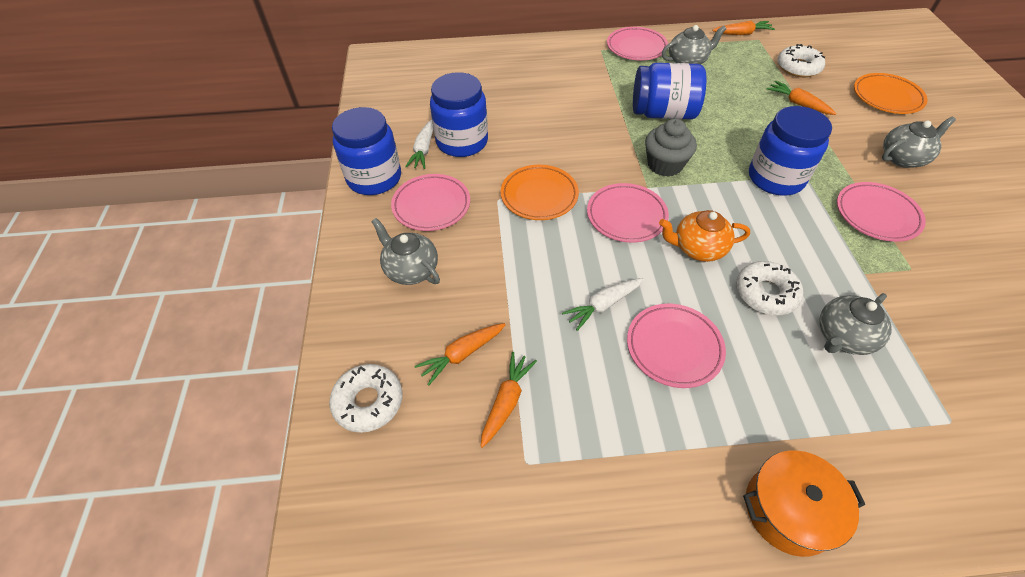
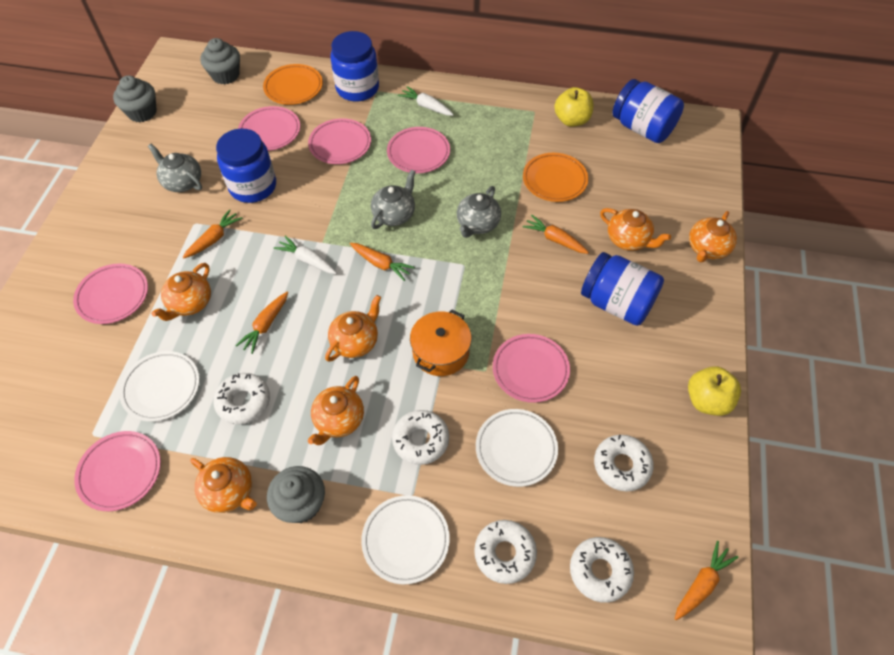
grey cupcake: [645,119,697,177] = 1 -> [113,75,157,122] [200,38,240,85] [267,466,325,523] = 3
grey teapot: [371,218,440,285] [662,25,726,65] [820,293,892,355] [882,117,956,168] = 4 -> [148,144,202,192] [371,169,416,229] [457,186,501,238] = 3
orange carrot: [415,323,506,386] [481,352,537,448] [712,21,775,35] [767,81,837,115] = 4 -> [183,209,242,259] [235,292,288,354] [350,243,415,281] [523,215,589,254] [675,541,739,620] = 5
orange teapot: [659,210,750,262] = 1 -> [151,263,211,321] [190,457,257,513] [308,376,364,445] [325,295,381,362] [600,208,671,251] [689,211,737,262] = 6
pink plate: [391,174,470,231] [587,183,669,243] [607,27,668,60] [627,304,726,388] [837,182,926,242] = 5 -> [73,264,148,324] [74,431,161,511] [238,106,300,151] [308,118,371,164] [387,127,450,173] [493,334,570,403] = 6
white donut: [329,364,402,433] [736,261,803,315] [777,44,825,77] = 3 -> [213,373,270,425] [392,410,449,465] [474,520,537,584] [570,537,634,603] [594,435,654,491] = 5
white plate: none = 0 -> [119,351,200,422] [361,495,450,585] [476,409,558,487] = 3
yellow apple: none = 0 -> [554,87,593,127] [688,366,741,416] = 2

